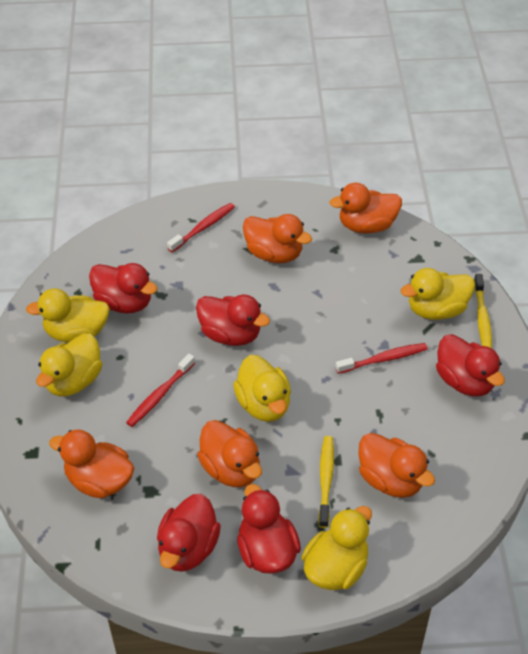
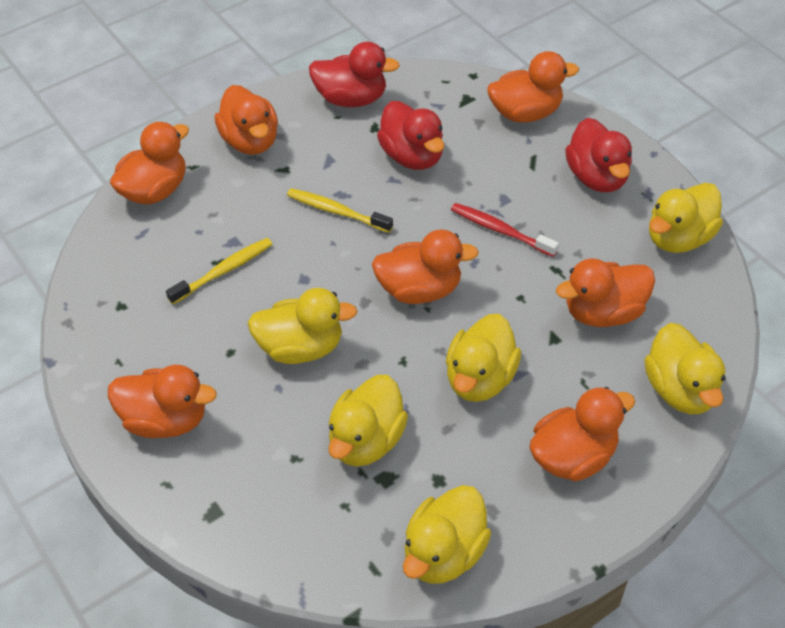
orange duck: [49,430,134,498] [197,420,262,487] [243,214,312,263] [329,183,402,234] [358,433,435,498] = 5 -> [108,365,217,438] [110,122,189,204] [215,85,278,155] [372,229,479,304] [487,51,579,123] [530,387,635,481] [556,258,655,327] = 7
red duck: [89,263,158,314] [157,494,221,572] [196,295,270,346] [237,484,301,574] [436,334,505,396] = 5 -> [309,42,400,107] [377,101,445,170] [565,118,632,192] = 3
red toothbrush: [126,354,195,427] [167,203,235,252] [335,343,428,374] = 3 -> [451,203,559,257] = 1
yellow duck: [26,288,110,343] [36,333,102,396] [233,355,291,422] [301,506,372,590] [401,268,475,320] = 5 -> [248,288,358,364] [328,375,408,467] [403,485,491,584] [446,314,521,402] [644,323,726,414] [649,183,723,253] = 6

